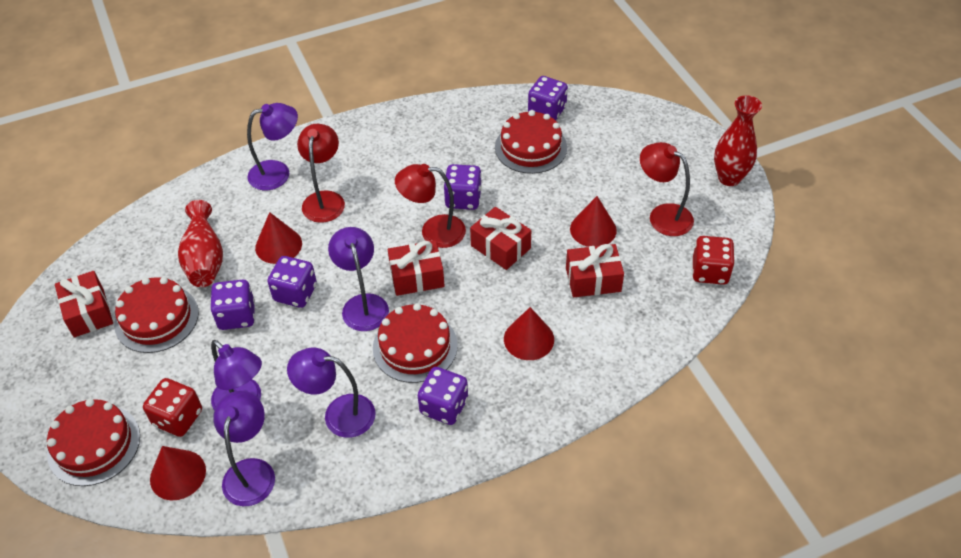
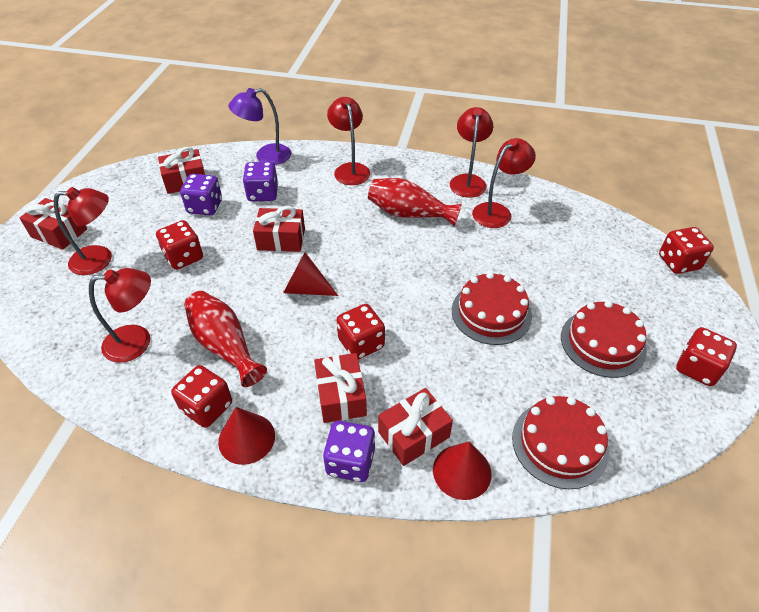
purple dice: [210,279,255,330] [267,256,317,308] [418,367,468,425] [444,164,482,210] [528,76,568,120] = 5 -> [180,174,222,215] [243,162,278,201] [323,421,375,482] = 3
purple lamp: [211,340,262,411] [213,391,275,506] [247,103,298,190] [287,348,376,438] [328,227,389,331] = 5 -> [228,88,291,165] = 1
red cake: [47,399,140,486] [114,277,199,353] [373,303,458,383] [495,110,567,174] = 4 -> [452,272,532,345] [512,396,609,489] [561,301,647,378] = 3
red cone: [150,446,206,500] [255,212,302,264] [504,307,554,360] [570,196,617,247] = 4 -> [218,407,275,465] [283,252,338,296] [433,442,492,500] = 3
red dice: [143,378,202,437] [692,236,735,285] = 2 -> [156,220,203,270] [171,365,232,428] [337,304,385,360] [659,227,714,274] [676,327,737,386] = 5
red gift: [55,271,113,337] [388,240,444,296] [470,207,531,270] [566,244,624,297] = 4 -> [20,198,87,250] [158,147,206,194] [253,206,305,252] [314,353,367,423] [378,388,453,466] = 5
red lamp: [297,124,345,223] [395,164,466,248] [640,142,694,236] = 3 -> [54,187,112,275] [89,268,151,363] [327,97,370,185] [450,107,493,198] [472,138,536,228] = 5

